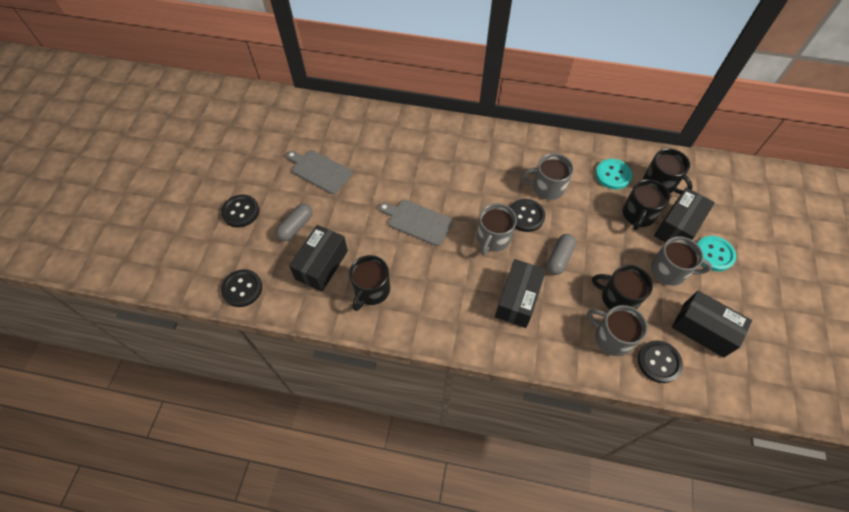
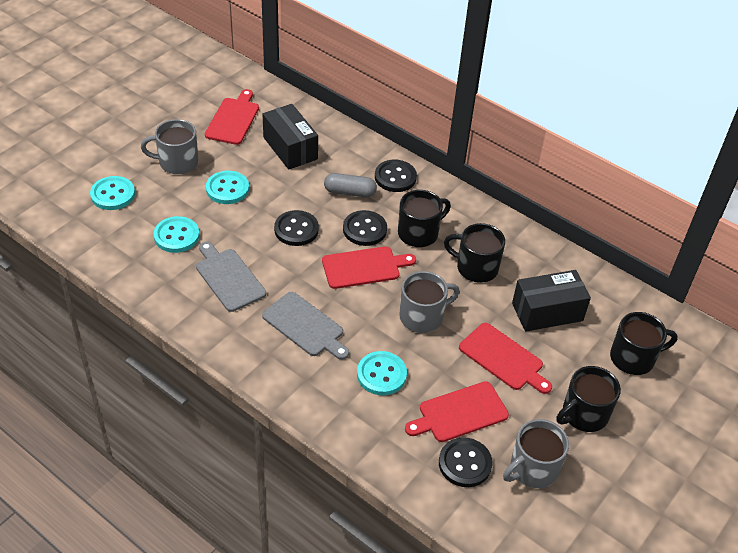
black box: [289,225,348,292] [495,259,546,328] [654,187,715,243] [672,291,752,358] = 4 -> [263,104,318,170] [512,270,591,332] = 2
grey capsule: [276,204,313,241] [547,234,576,275] = 2 -> [324,173,377,197] = 1
grey mug: [477,203,517,255] [521,153,574,200] [587,305,648,356] [651,236,712,286] = 4 -> [141,119,199,174] [399,271,460,333] [503,419,569,488] = 3
red cutting board: none = 0 -> [205,89,259,145] [322,246,416,289] [405,381,509,442] [459,323,552,394] = 4
turquoise button: [595,159,632,189] [697,236,736,271] = 2 -> [90,176,135,210] [153,216,200,253] [206,171,249,204] [357,351,407,395] = 4

